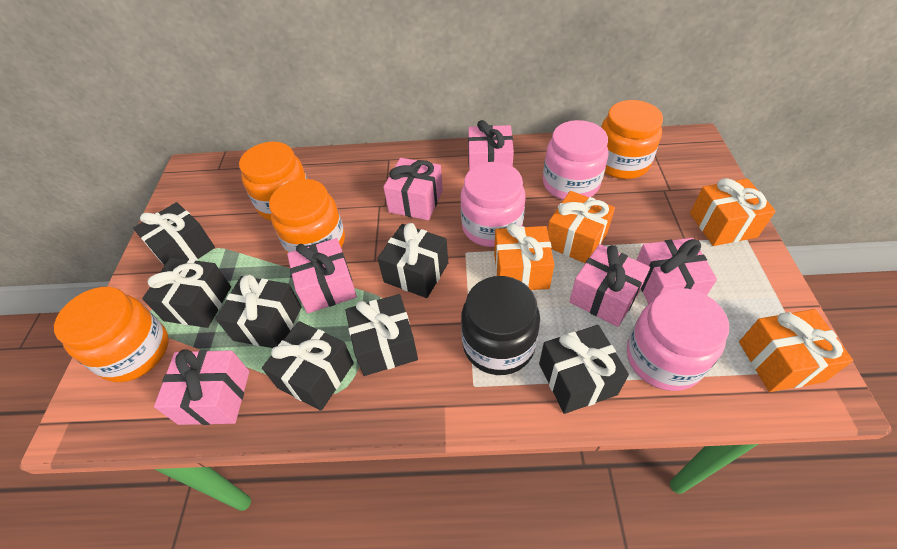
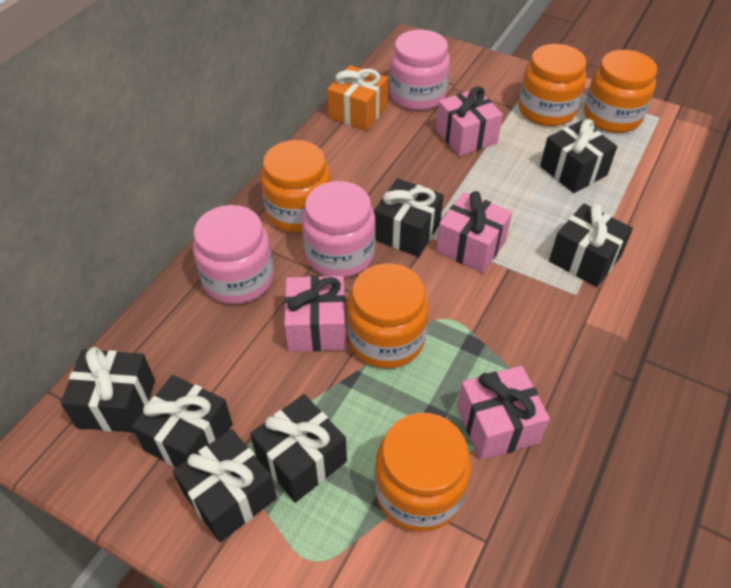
black jar: [461,276,540,375] = 1 -> none = 0
orange gift: [494,223,554,290] [547,191,615,263] [690,178,776,246] [739,309,853,392] = 4 -> [327,65,388,131] = 1
orange jar: [54,287,169,382] [239,142,307,221] [269,179,345,253] [601,100,663,179] = 4 -> [261,140,331,233] [347,263,429,368] [375,413,471,532] [519,44,587,126] [584,50,657,133] = 5
pink gift: [154,350,249,425] [287,238,357,313] [383,158,443,220] [468,120,514,170] [569,244,650,327] [636,238,717,304] = 6 -> [284,276,346,352] [436,86,503,156] [436,191,512,273] [457,366,550,460] = 4

